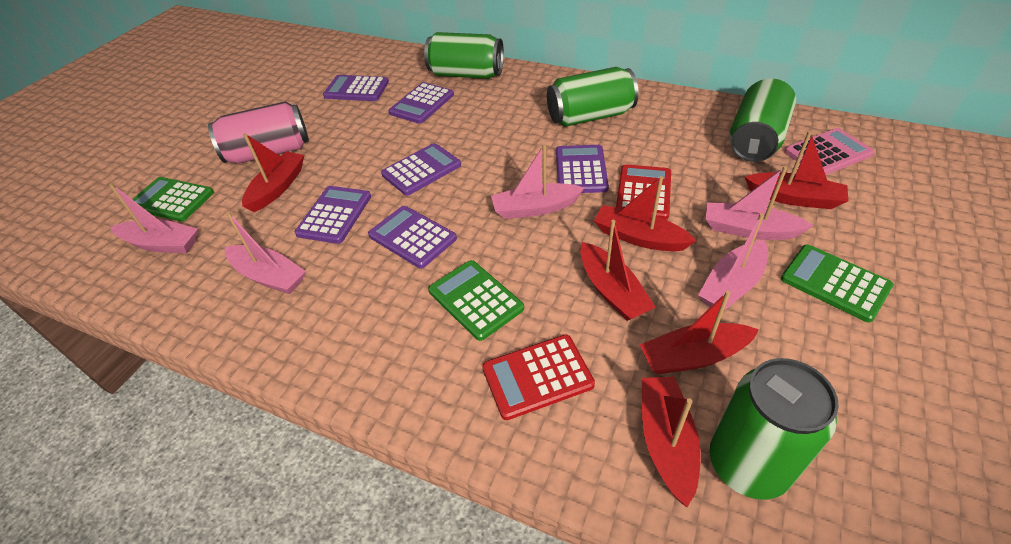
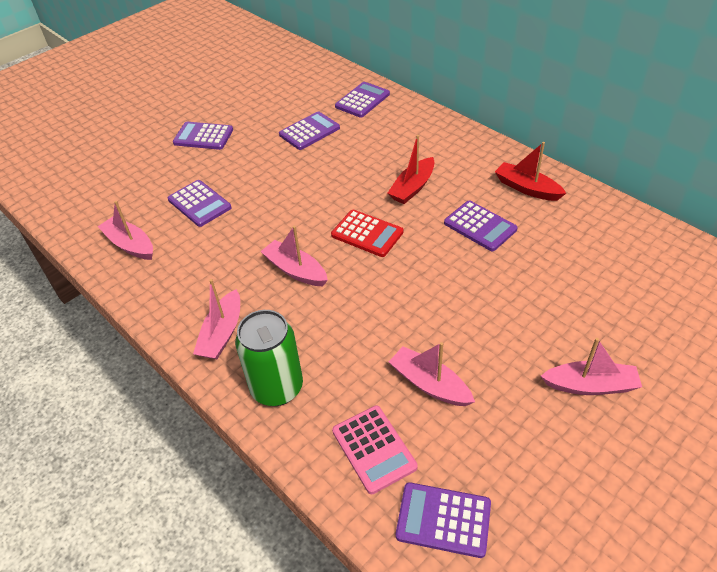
green calculator: [132,177,214,222] [428,260,524,341] [781,245,893,323] = 3 -> none = 0
green can: [424,32,504,79] [547,67,639,127] [709,358,839,500] [730,79,796,162] = 4 -> [235,310,303,406] = 1
pink can: [208,101,309,163] = 1 -> none = 0
red boat: [242,133,304,212] [580,220,656,321] [594,176,696,251] [640,290,759,374] [642,377,701,507] [745,131,848,209] = 6 -> [387,135,435,204] [495,142,566,201] = 2
red calculator: [482,335,595,420] [616,164,671,220] = 2 -> [331,210,403,257] = 1

